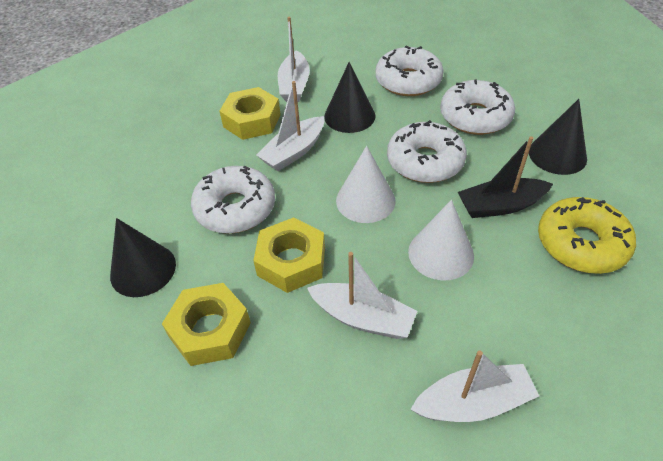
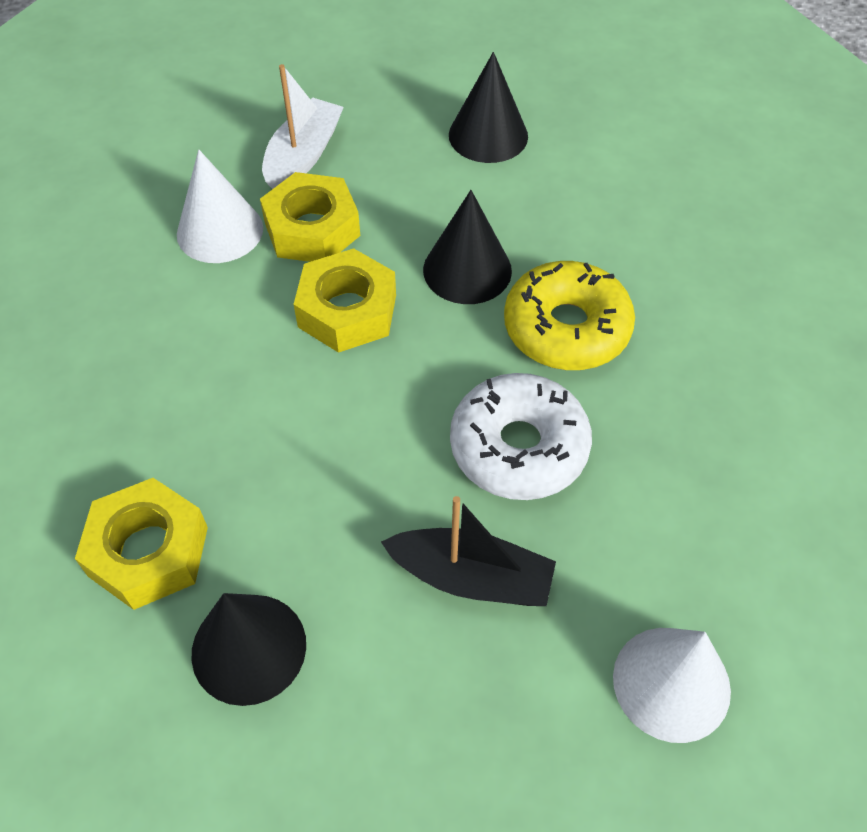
white boat: [256,81,324,171] [278,17,310,102] [307,252,417,339] [410,350,539,422] = 4 -> [262,64,344,189] = 1
white donut: [191,166,275,234] [375,46,444,96] [387,120,467,183] [440,79,515,135] = 4 -> [450,373,592,500] = 1

